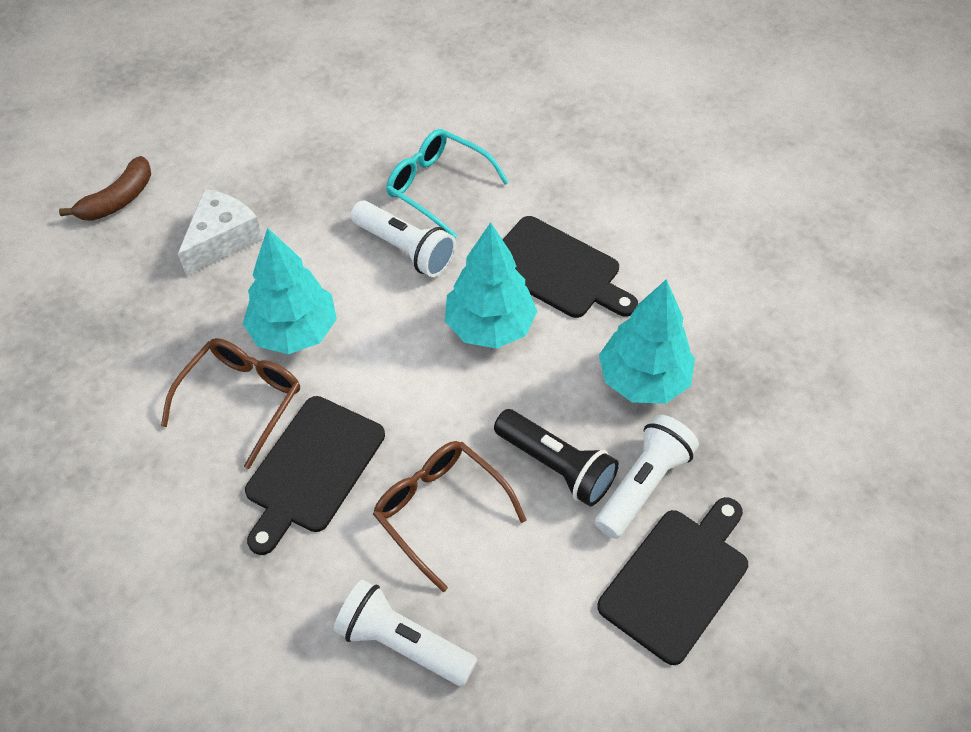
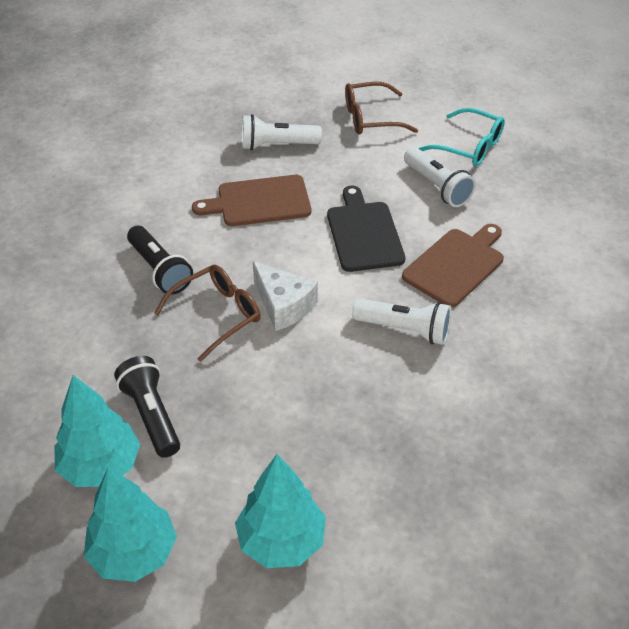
black cutting board: [245,396,385,555] [503,216,638,318] [597,497,748,665] = 3 -> [327,186,405,272] = 1
black flashlight: [494,409,619,506] = 1 -> [114,356,180,458] [127,226,193,295] = 2
brown banana: [59,156,151,221] = 1 -> none = 0
brown cutting board: none = 0 -> [192,175,311,226] [402,224,504,307] = 2

